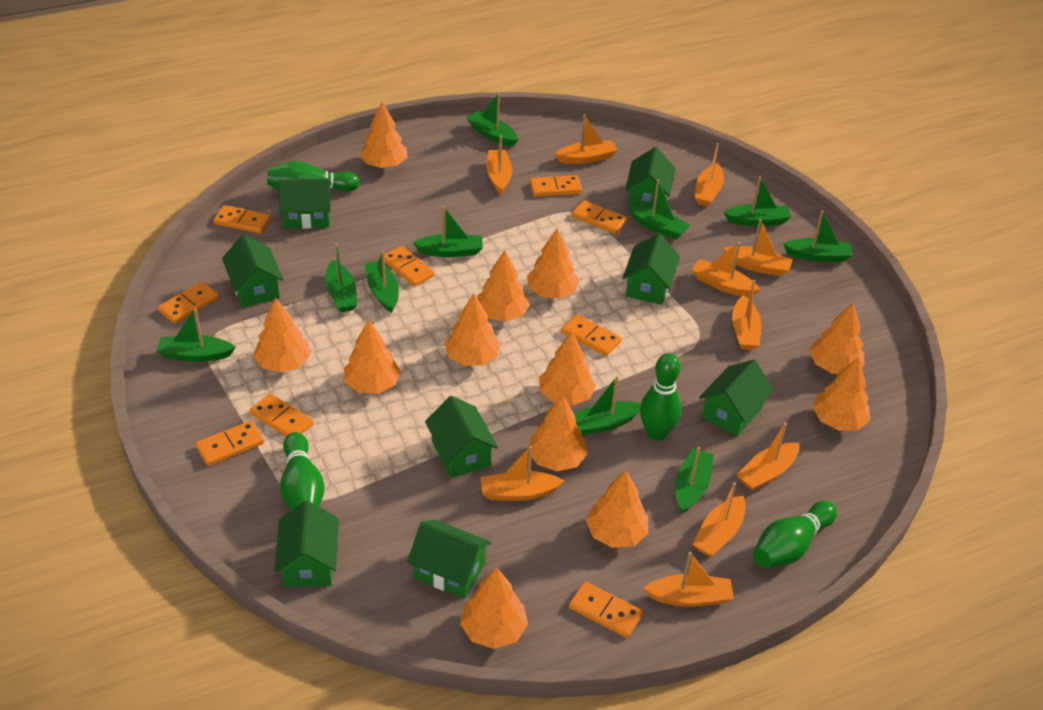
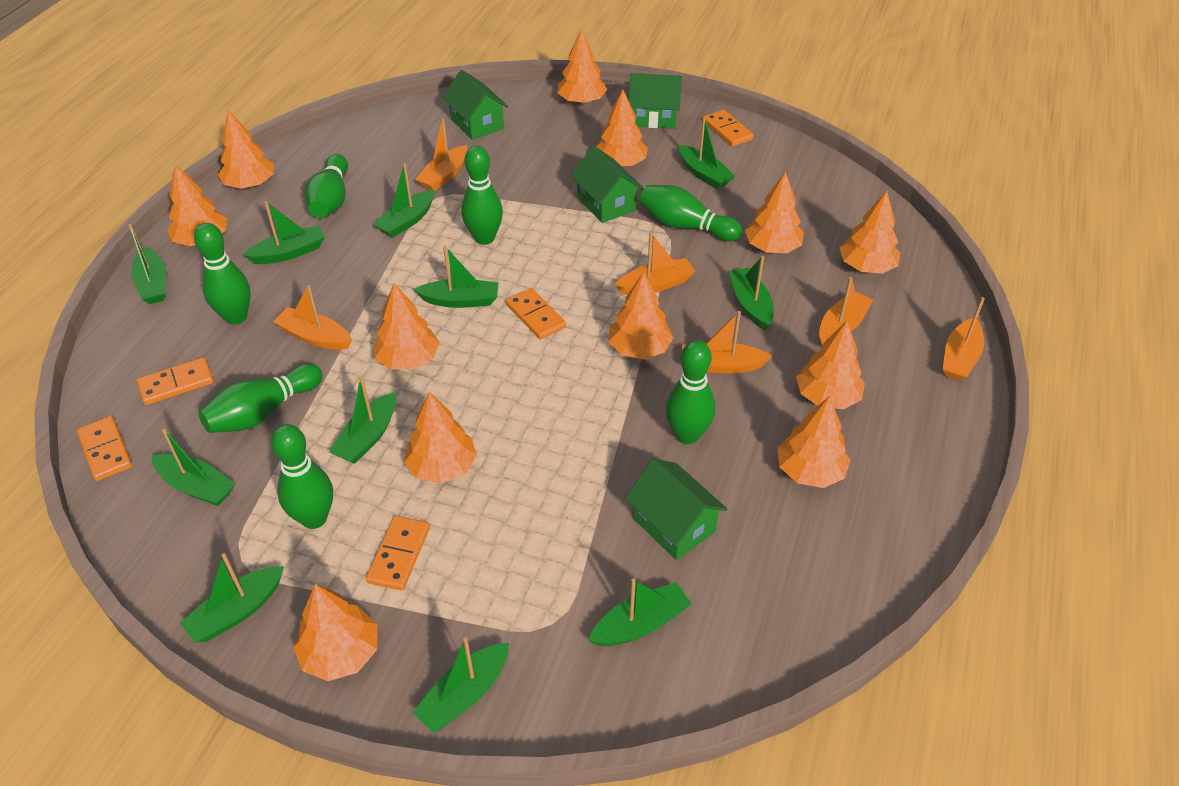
green boat: [157,308,235,362] [325,243,357,312] [365,250,399,313] [413,206,483,257] [466,93,518,147] [574,376,641,435] [628,179,690,239] [675,447,714,514] [724,176,791,227] [783,210,853,262] = 10 -> [128,224,166,304] [152,429,235,506] [180,553,284,643] [243,201,325,264] [329,376,396,464] [373,163,434,238] [412,637,509,733] [413,246,499,308] [588,578,692,646] [679,117,735,189] [729,256,774,330] = 11
green bowling pin: [267,161,360,192] [280,432,324,510] [640,353,682,441] [753,501,837,568] = 4 -> [194,223,251,325] [199,363,323,433] [271,424,333,529] [305,154,348,218] [461,145,503,245] [639,185,742,241] [665,340,715,444] = 7
green house: [222,235,283,307] [274,501,339,587] [278,178,331,229] [407,519,492,599] [425,396,498,478] [623,233,680,305] [625,147,675,208] [699,360,773,437] = 8 -> [443,70,508,140] [571,146,643,223] [625,459,727,560] [628,73,682,129] = 4
orange boat: [481,446,564,501] [486,136,512,194] [555,114,617,164] [644,552,734,607] [692,242,760,297] [692,482,746,557] [695,143,724,206] [723,219,793,276] [732,280,761,350] [736,423,799,491] = 10 -> [273,285,352,350] [415,118,468,191] [615,232,696,295] [682,311,772,374] [819,277,873,345] [943,297,985,381] = 6
orange domino: [158,281,219,324] [195,420,264,466] [213,205,271,234] [250,393,313,437] [385,246,434,287] [530,175,582,197] [561,314,621,356] [569,581,643,638] [572,200,627,234] = 9 -> [77,416,132,481] [137,357,214,405] [366,516,430,591] [506,288,566,340] [704,110,754,146] = 5

